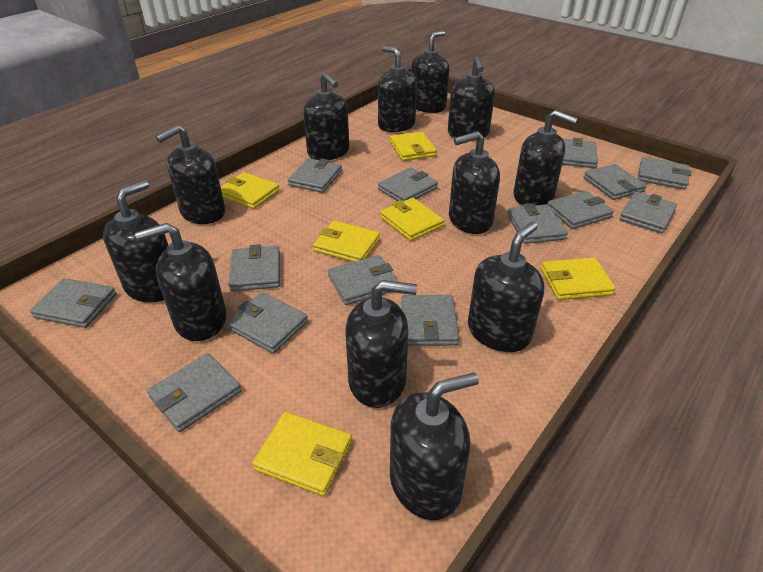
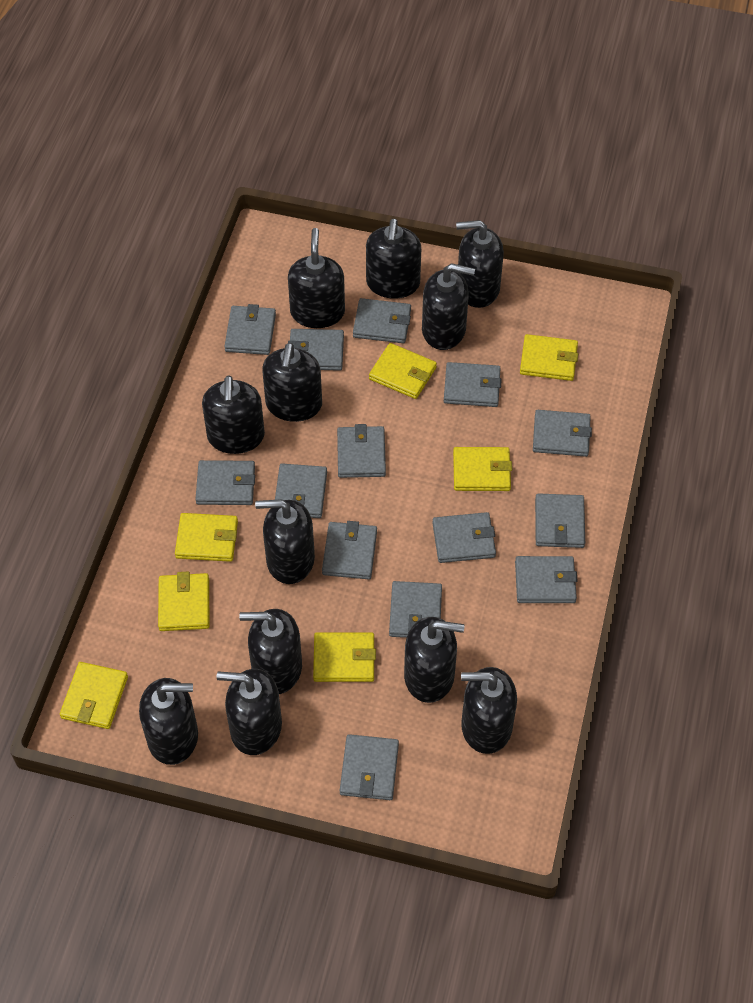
yellow wallet: [221,172,280,209] [252,412,352,496] [313,221,380,262] [380,198,444,241] [390,131,437,161] [541,258,616,300] = 6 -> [60,662,128,729] [158,571,210,631] [175,513,238,562] [313,632,376,682] [369,343,437,399] [453,447,512,491] [520,334,578,381] = 7

